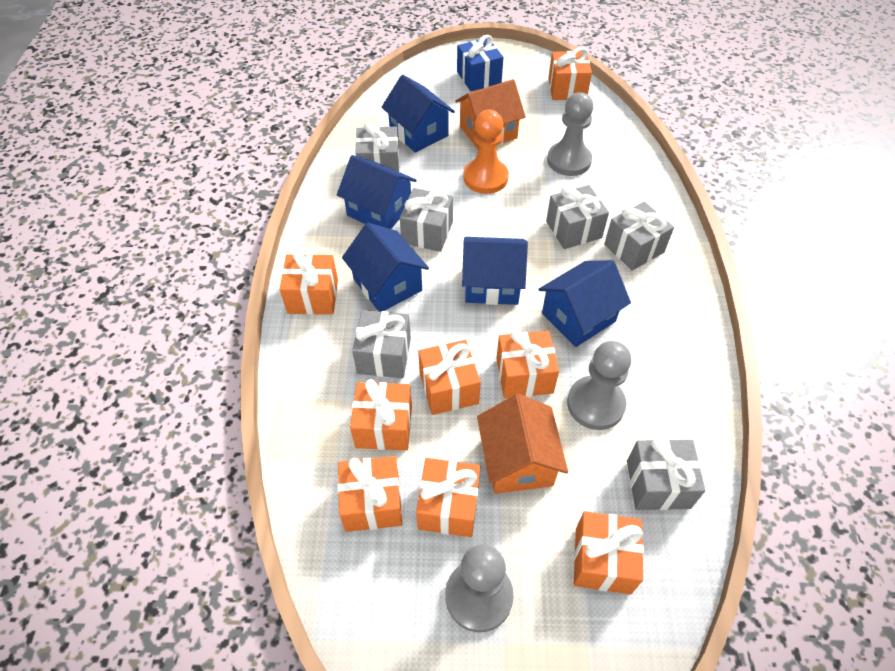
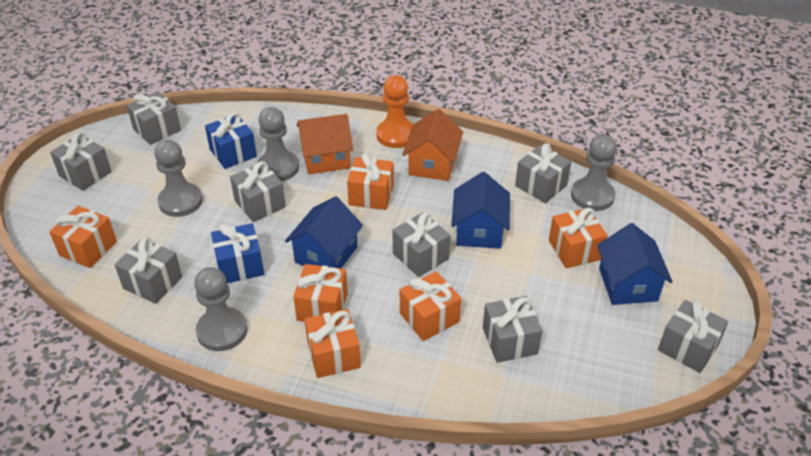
blue gift: [457,35,503,91] = 1 -> [205,112,257,169] [211,223,264,283] = 2
blue house: [337,155,417,229] [342,223,429,312] [382,75,455,153] [462,237,528,305] [539,260,631,347] = 5 -> [285,196,363,268] [451,172,510,249] [597,223,673,305] = 3
grey gift: [352,310,411,378] [355,121,400,172] [400,188,453,252] [546,185,609,249] [604,202,674,271] [627,438,705,510] = 6 -> [50,132,112,191] [115,237,182,304] [127,91,181,145] [230,161,286,222] [392,212,450,277] [483,296,542,363] [515,143,571,203] [658,300,729,373] = 8
grey pawn: [445,544,514,632] [547,92,593,176] [567,341,631,430] = 3 -> [154,140,203,217] [194,267,248,351] [257,107,299,181] [571,134,617,211] = 4
orange gift: [279,250,338,315] [338,456,402,532] [350,379,412,450] [416,458,480,537] [418,340,481,415] [496,330,559,399] [548,47,592,100] [574,511,644,594] = 8 -> [49,206,117,268] [293,264,348,322] [305,309,361,378] [347,153,394,210] [400,271,461,341] [549,208,608,268] = 6

